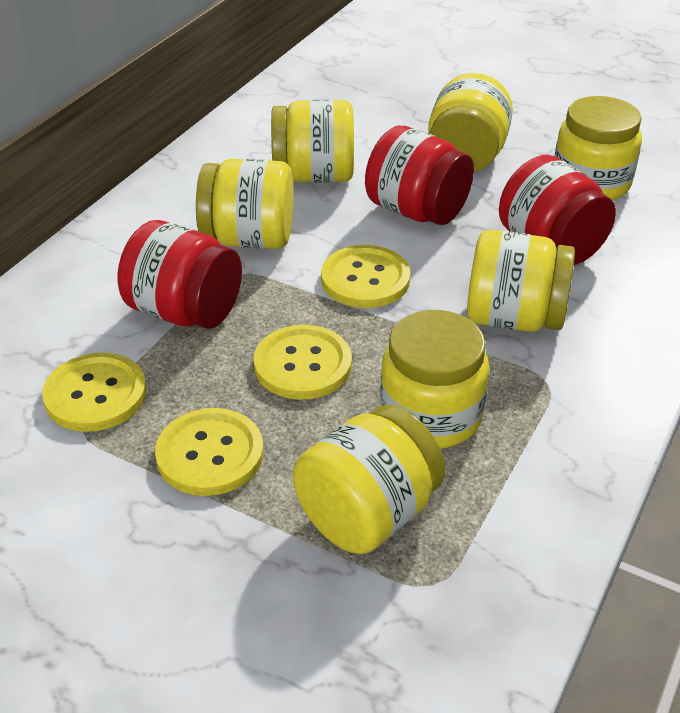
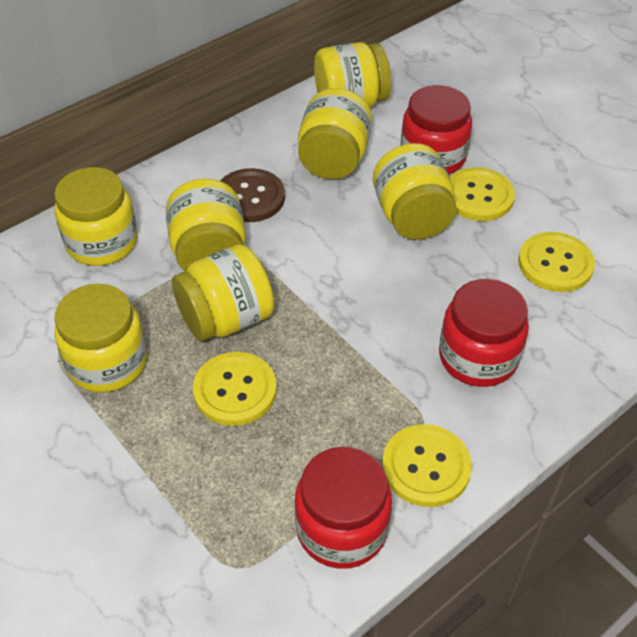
brown button: none = 0 -> [220,168,285,222] = 1

